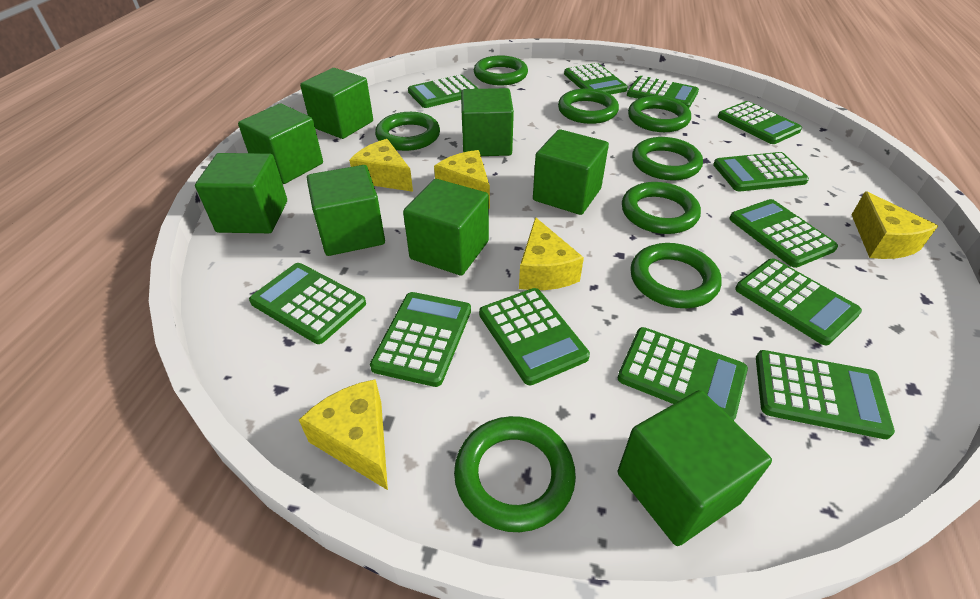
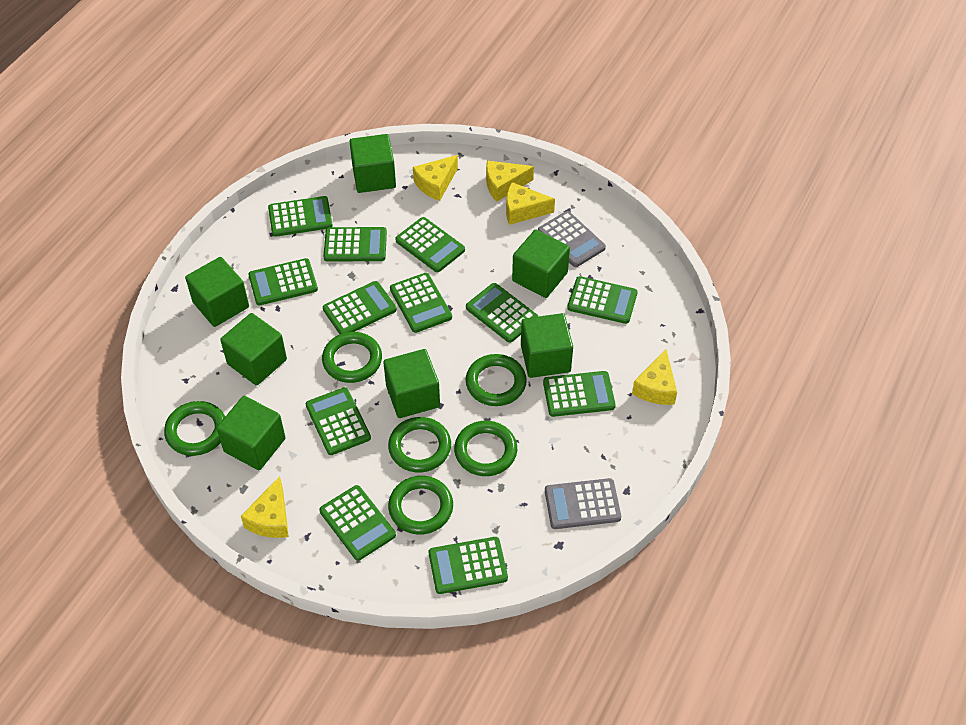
green cube: [195,153,287,233] [238,104,323,184] [300,68,373,139] [307,165,385,256] [403,179,489,275] [461,88,514,156] [533,129,609,215] [618,390,772,546] = 8 -> [185,257,249,327] [216,396,286,470] [220,313,287,386] [349,134,396,193] [383,349,440,418] [512,229,570,298] [521,313,573,378] = 7
green ring: [375,112,440,151] [454,416,576,532] [474,55,528,86] [558,89,619,124] [622,182,701,234] [628,96,691,132] [630,243,722,308] [632,137,703,180] = 8 -> [164,401,225,456] [322,332,382,383] [388,417,451,472] [388,476,453,535] [454,421,517,476] [466,354,527,406] = 6
grey calculator: none = 0 -> [538,211,606,267] [545,478,621,529] = 2

